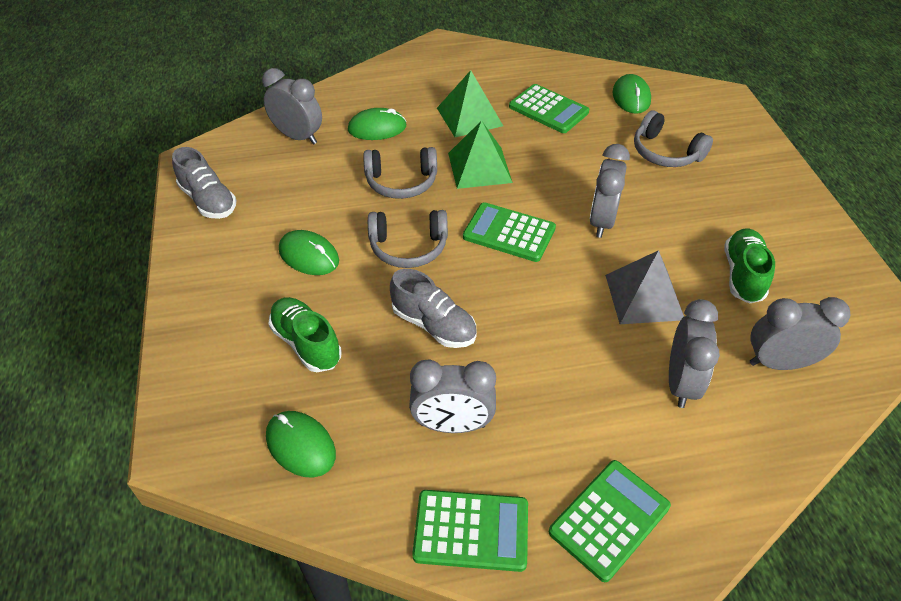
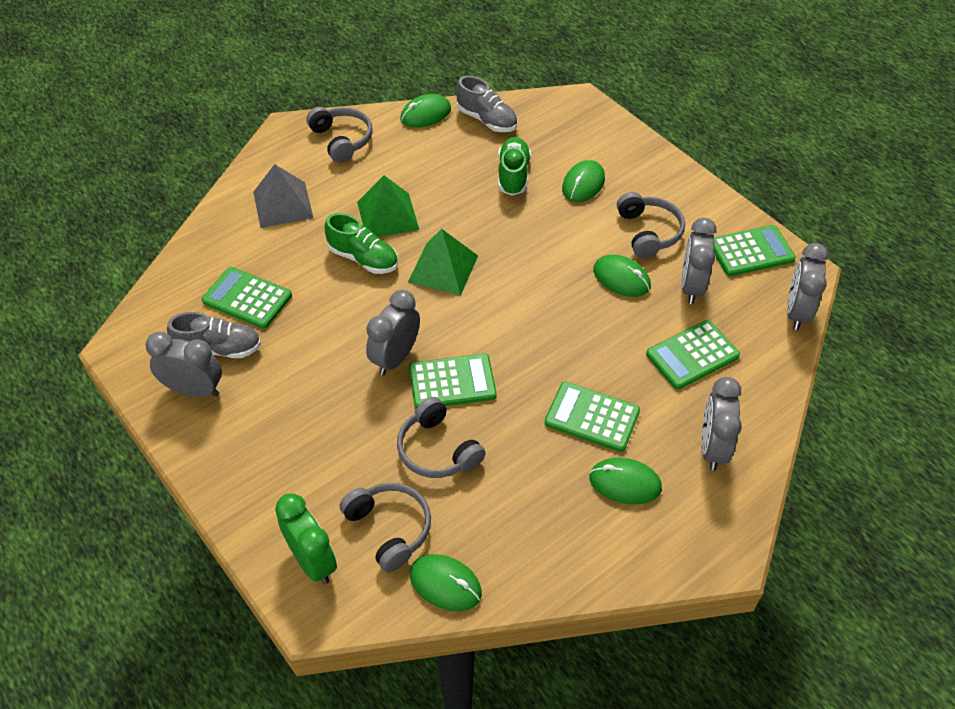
green calculator: [412,490,528,572] [463,202,556,262] [509,84,589,133] [549,460,671,582] = 4 -> [202,267,292,329] [409,354,497,409] [545,382,640,452] [646,320,740,390] [714,225,796,276] = 5
green clock: none = 0 -> [275,493,337,584] = 1
green mouse: [266,411,336,478] [279,230,339,275] [348,108,407,140] [612,74,651,114] = 4 -> [400,94,451,128] [410,554,482,611] [562,160,605,202] [589,458,662,504] [593,255,651,297] = 5
grey headphones: [363,147,437,199] [368,210,448,268] [634,110,713,167] = 3 -> [307,107,373,163] [340,483,431,572] [397,397,486,478] [617,192,685,258] = 4

